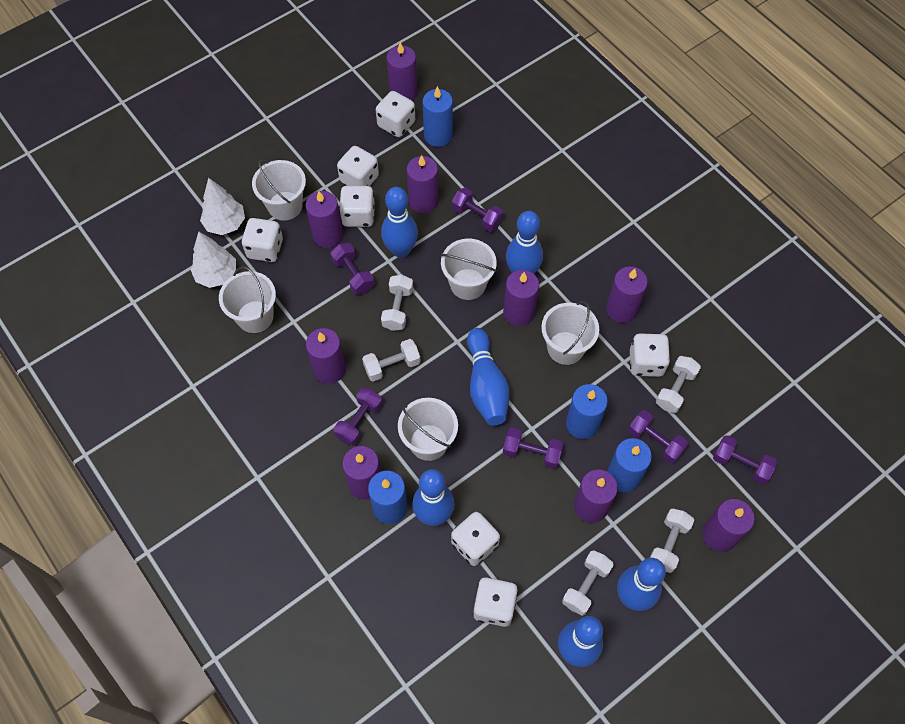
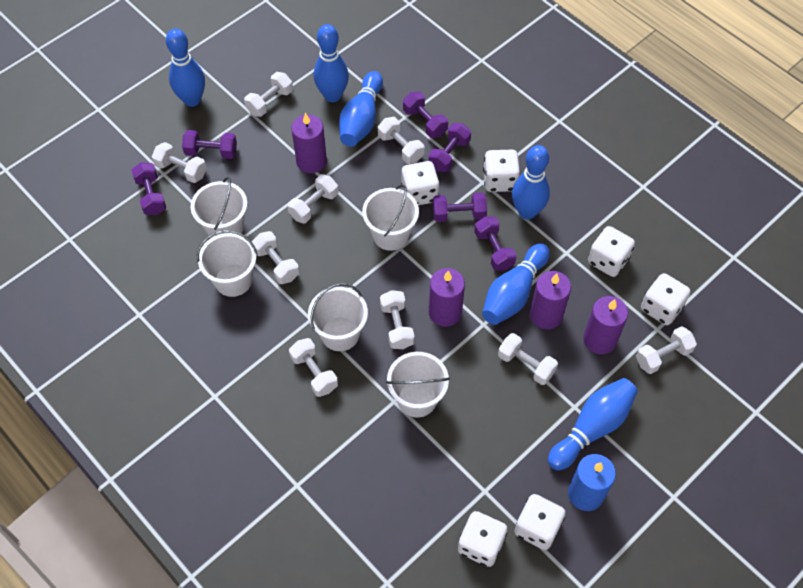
blue candle: [368,471,407,524] [422,86,453,147] [566,384,608,439] [607,438,652,492] = 4 -> [568,454,616,511] = 1
purple candle: [306,191,343,248] [306,328,346,384] [342,446,381,500] [387,42,418,101] [406,155,439,213] [503,270,539,326] [574,469,618,523] [606,266,648,323] [702,499,755,552] = 9 -> [291,113,327,173] [429,268,465,327] [530,271,571,329] [583,296,628,354] = 4
white dice: [241,218,283,262] [337,146,379,186] [339,186,375,227] [376,91,415,137] [451,512,500,566] [473,577,518,627] [630,333,670,377] = 7 -> [401,161,440,205] [458,511,508,567] [483,150,520,192] [514,494,566,550] [588,226,635,277] [641,273,690,325] = 6
white dumbbell: [362,339,421,382] [381,274,413,331] [562,550,614,616] [650,508,694,573] [656,356,701,413] = 5 -> [152,142,207,183] [244,72,293,117] [252,231,299,284] [287,174,338,223] [289,338,338,397] [378,117,424,164] [380,290,415,349] [498,333,558,385] [636,326,697,374] = 9
white tree: [190,232,236,288] [200,178,245,235] = 2 -> none = 0

